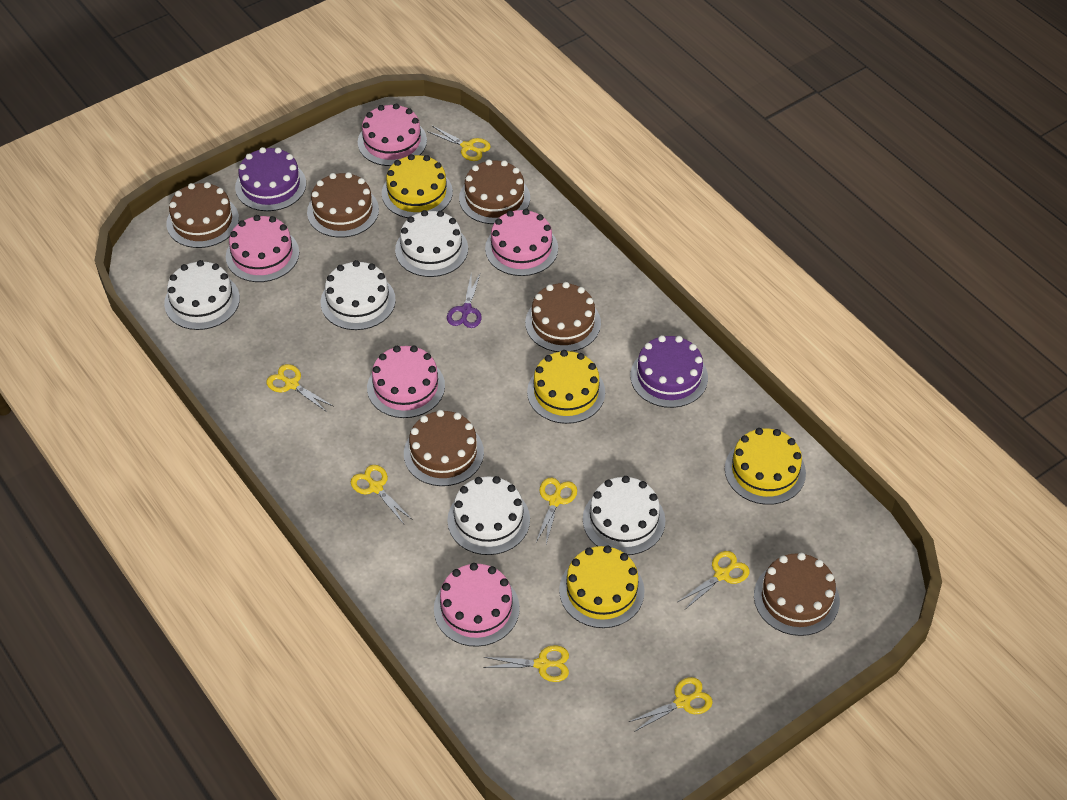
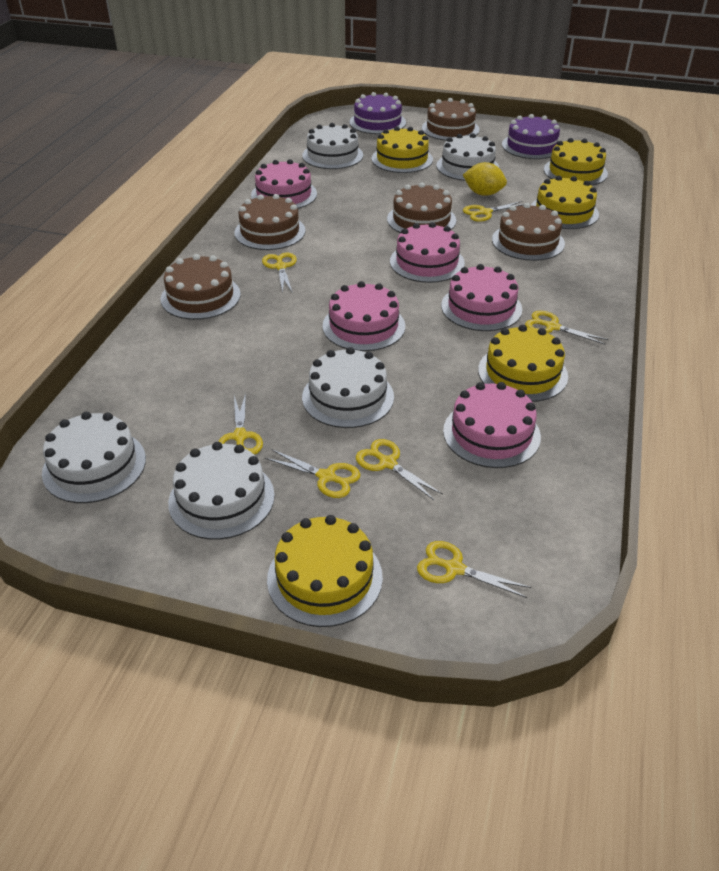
brown cake: [166,182,239,248] [307,172,379,238] [404,410,484,486] [459,159,530,224] [525,282,601,352] [754,553,840,636] = 6 -> [161,254,241,320] [234,194,306,250] [387,182,456,233] [422,98,479,141] [492,203,565,261] = 5
purple scissors: [447,272,482,328] = 1 -> none = 0
yellow cake: [382,154,453,218] [527,350,605,424] [559,546,645,628] [725,428,806,505] = 4 -> [267,515,383,627] [371,126,433,173] [478,325,568,402] [530,176,599,229] [544,138,608,186] = 5
yellow lemon: none = 0 -> [463,162,507,196] = 1

